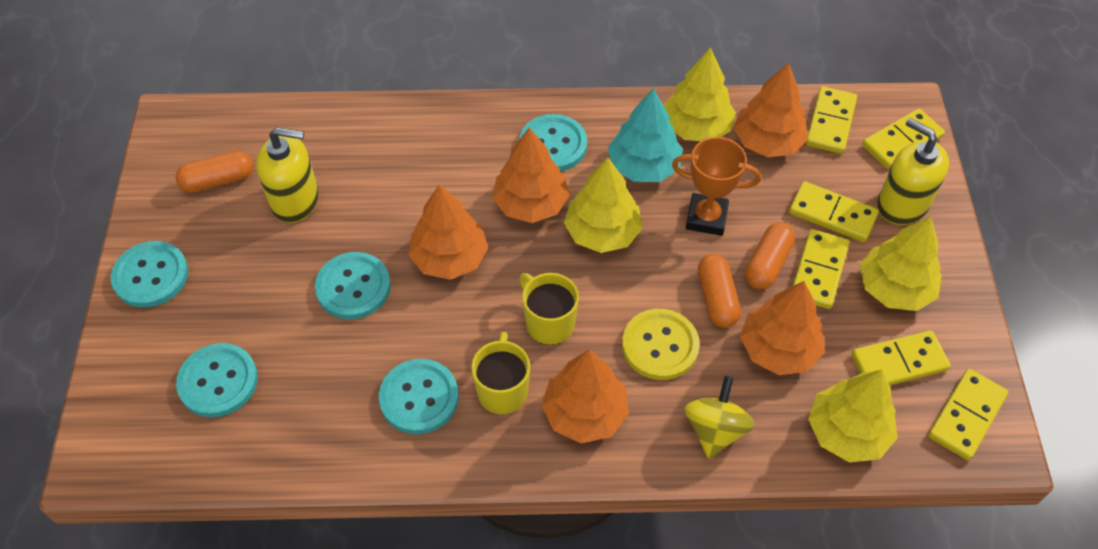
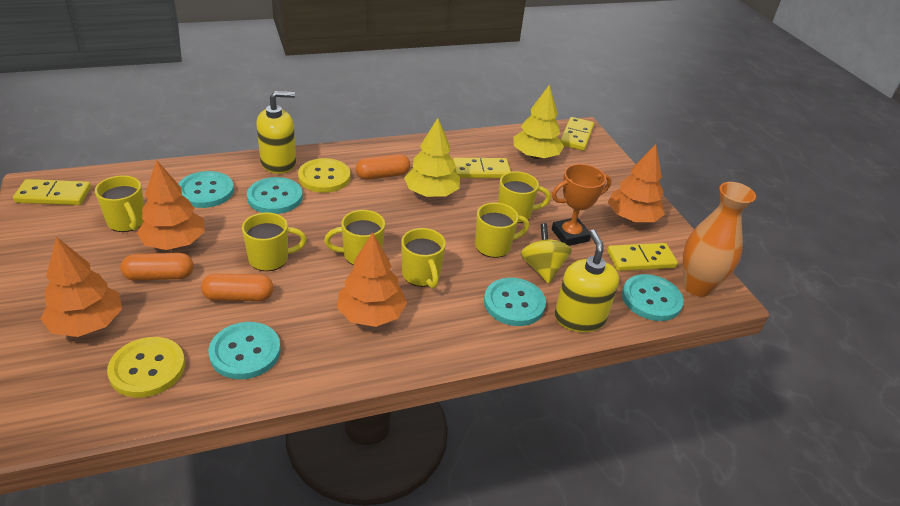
orange tree: [408,184,488,280] [492,127,570,223] [541,349,629,443] [733,62,808,157] [740,281,825,375] = 5 -> [40,237,122,337] [137,160,205,250] [337,232,407,327] [608,144,665,222] = 4
orange vase: none = 0 -> [683,182,756,297] = 1
turquoise tree: [608,88,683,182] = 1 -> none = 0
yellow button: [622,309,700,380] = 1 -> [107,337,185,398] [298,158,350,193] = 2
yellow domino: [789,181,879,242] [793,229,850,309] [806,86,857,154] [851,331,951,385] [862,109,945,169] [928,369,1008,460] = 6 -> [13,179,91,205] [453,158,511,178] [560,117,594,151] [607,243,678,271] = 4
yellow mug: [471,332,530,415] [519,273,579,345] = 2 -> [95,176,145,232] [242,213,307,271] [324,210,385,265] [401,228,446,289] [475,202,529,258] [498,171,551,223] = 6
yellow tree: [564,158,643,253] [663,47,736,141] [808,370,897,463] [860,216,942,311] = 4 -> [404,118,460,197] [513,84,564,159] = 2

